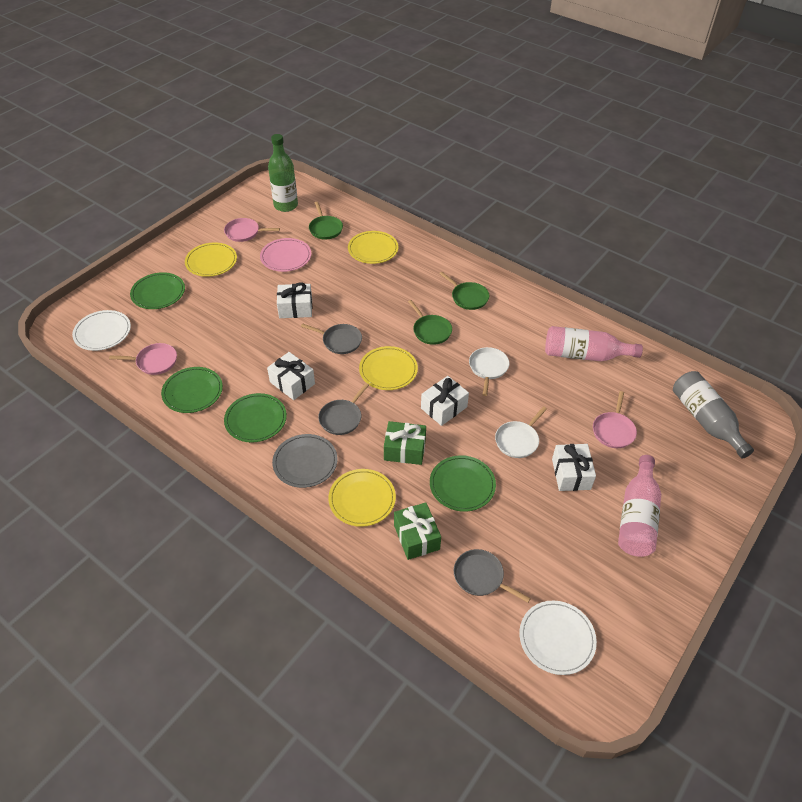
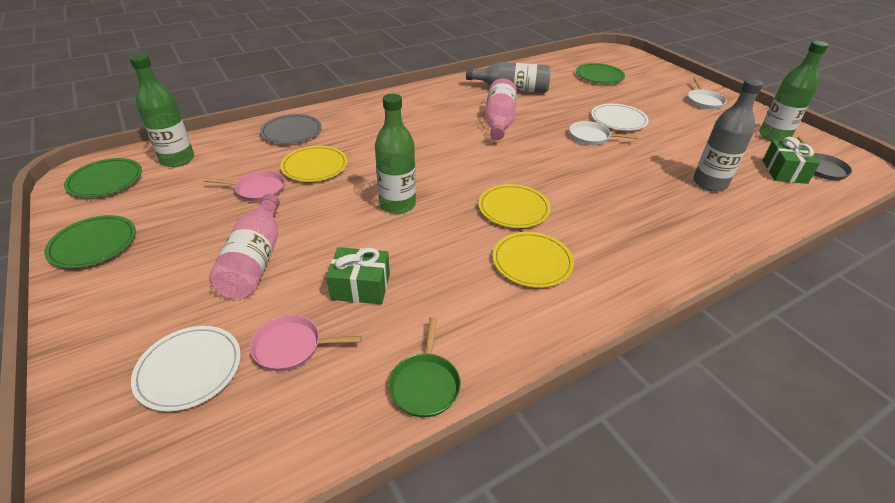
green bottle: [268,134,298,212] = 1 -> [130,54,194,167] [375,94,416,214] [759,41,828,141] = 3
green pan: [309,202,343,240] [408,300,452,345] [439,272,489,310] = 3 -> [388,317,461,417] = 1
green plate: [130,272,185,309] [161,367,223,413] [224,393,287,442] [430,455,496,512] = 4 -> [44,215,136,268] [64,158,142,197] [576,63,625,84] = 3
grey bottle: [673,371,754,459] = 1 -> [466,62,551,93] [693,78,763,191] = 2
grey pan: [301,323,362,354] [318,383,369,435] [454,549,531,603] = 3 -> [797,136,852,180] = 1
pink pan: [109,343,177,375] [224,218,280,242] [593,391,637,448] = 3 -> [203,170,285,202] [250,315,362,371] = 2
pink plate: [260,238,311,272] = 1 -> none = 0
white gift: [267,352,315,400] [277,282,312,318] [421,376,469,426] [552,444,596,491] = 4 -> none = 0
yellow plate: [185,243,237,277] [328,469,396,527] [348,231,398,264] [359,346,418,390] = 4 -> [280,146,347,182] [478,184,551,228] [493,232,574,288] = 3

